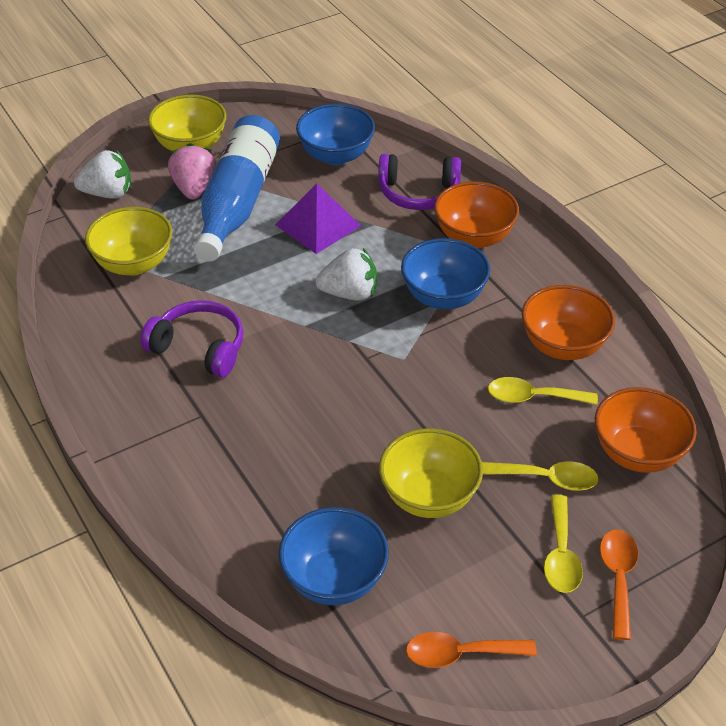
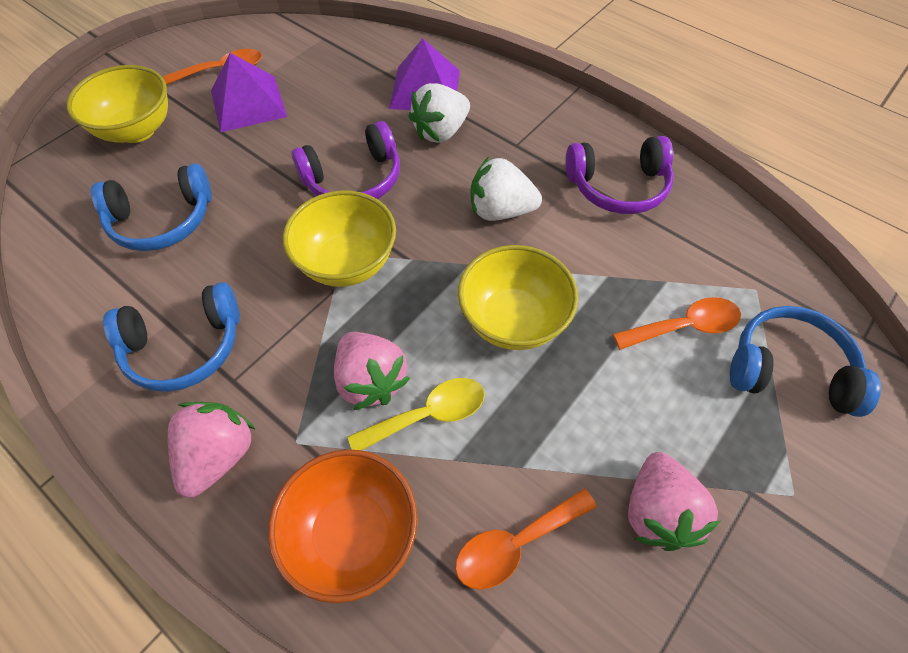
blue bottle: [194,115,280,261] = 1 -> none = 0
blue bowl: [279,507,389,605] [296,104,375,165] [401,238,490,310] = 3 -> none = 0
blue headphones: none = 0 -> [91,163,212,251] [103,282,240,392] [730,306,881,417] = 3
orange bowl: [434,181,519,248] [522,285,615,360] [595,387,697,473] = 3 -> [268,449,418,603] = 1
orange spoon: [406,632,537,668] [600,529,638,640] = 2 -> [164,49,262,85] [455,489,597,590] [613,297,741,350] = 3
pink strawberry: [168,143,216,200] = 1 -> [168,402,256,497] [334,332,410,410] [628,452,721,551] = 3
purple pyramid: [275,184,361,254] = 1 -> [211,53,287,132] [389,39,460,110] = 2
yellow spoon: [482,461,599,491] [488,377,598,405] [544,495,583,593] = 3 -> [347,378,485,450] = 1

